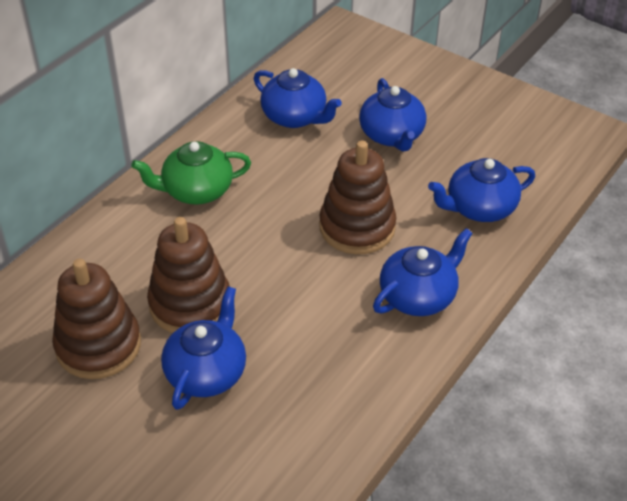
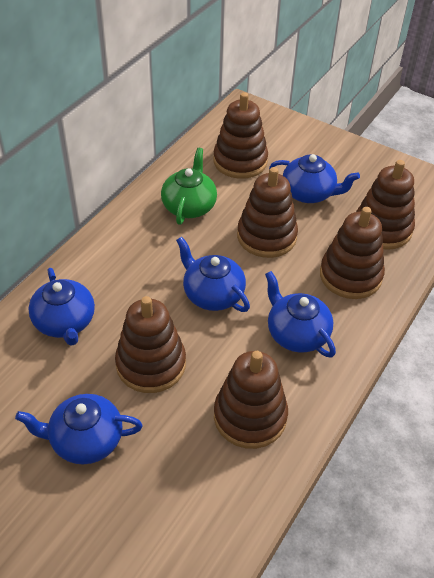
brown stacking toy: [52,259,141,379] [147,217,230,333] [319,140,396,254] = 3 -> [115,296,186,393] [213,92,268,179] [214,351,288,449] [237,167,298,258] [320,207,385,299] [356,160,415,250] = 6

